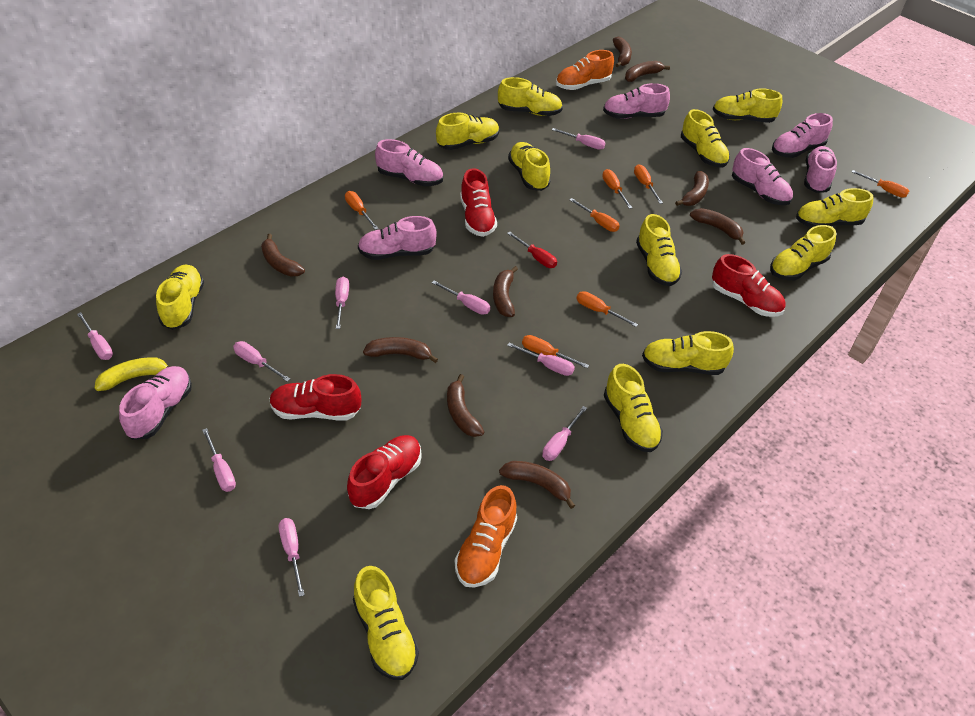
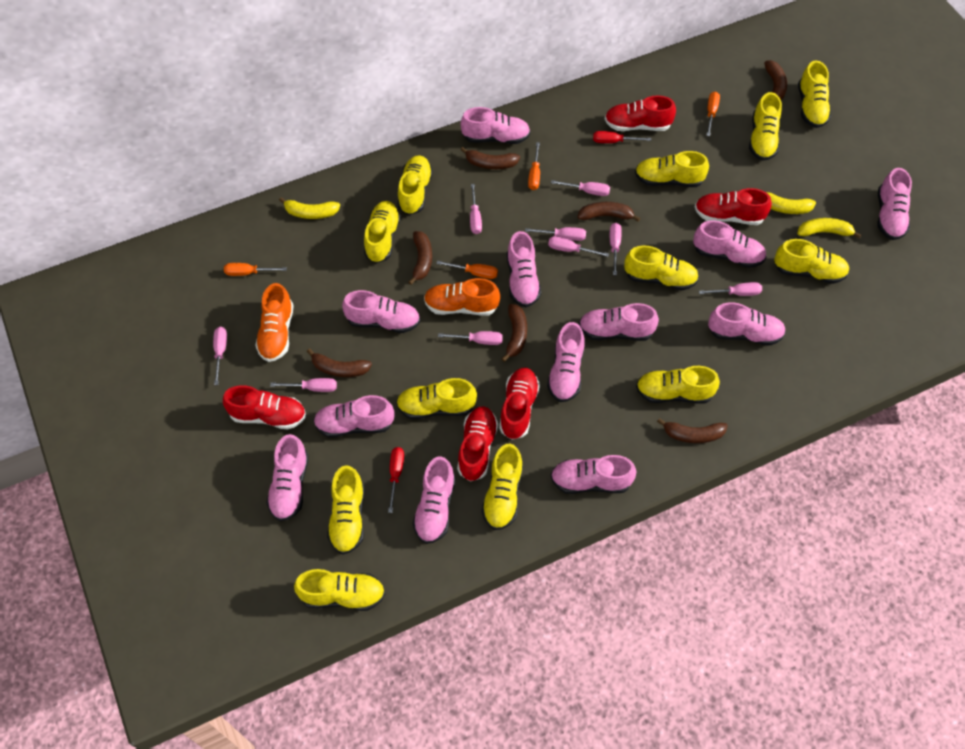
brown banana: [261,234,305,277] [363,337,438,363] [447,374,484,437] [493,266,518,317] [499,461,575,509] [613,37,632,67] [625,61,670,82] [675,171,709,206] [690,208,745,245] = 9 -> [307,349,372,377] [408,231,432,285] [461,147,520,169] [501,304,527,362] [577,202,640,222] [657,418,728,443] [764,60,787,100] = 7
orange screwdriver: [345,191,379,230] [522,335,589,368] [569,198,620,232] [577,291,638,327] [602,169,632,209] [634,164,663,204] [851,170,909,198] = 7 -> [224,263,287,276] [436,261,498,279] [528,142,540,190] [706,91,720,136] = 4
pink shoe: [119,366,192,440] [358,216,437,260] [375,139,443,186] [603,83,670,119] [732,148,793,205] [772,113,833,158] [804,146,837,193] = 7 -> [266,434,309,521] [313,395,394,437] [342,290,420,333] [413,456,455,544] [460,107,530,144] [507,231,541,307] [547,322,585,402] [551,455,636,494] [579,303,659,341] [693,220,767,268] [708,302,786,346] [877,168,912,240] = 12
red screwdriver: [507,232,557,268] = 1 -> [388,447,404,513] [593,131,651,143] = 2
red shoe: [269,374,361,420] [347,435,422,509] [460,168,497,237] [712,254,786,317] = 4 -> [223,385,306,430] [457,406,498,482] [499,368,540,440] [605,96,676,131] [695,188,772,225] = 5
yellow banana: [95,357,171,391] = 1 -> [279,197,340,219] [756,188,816,214] [797,218,861,238] = 3

